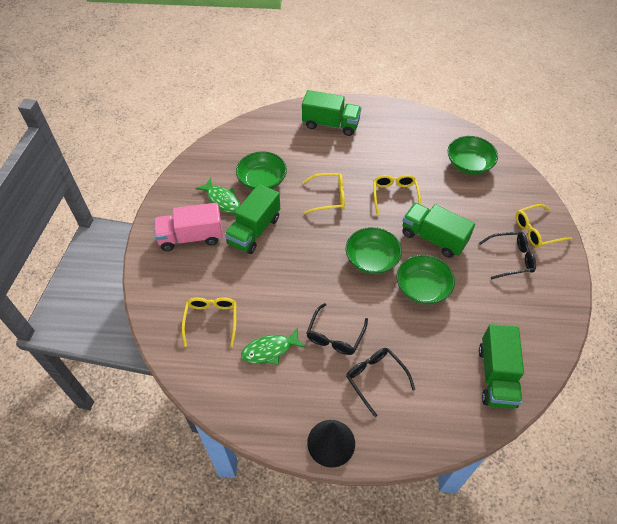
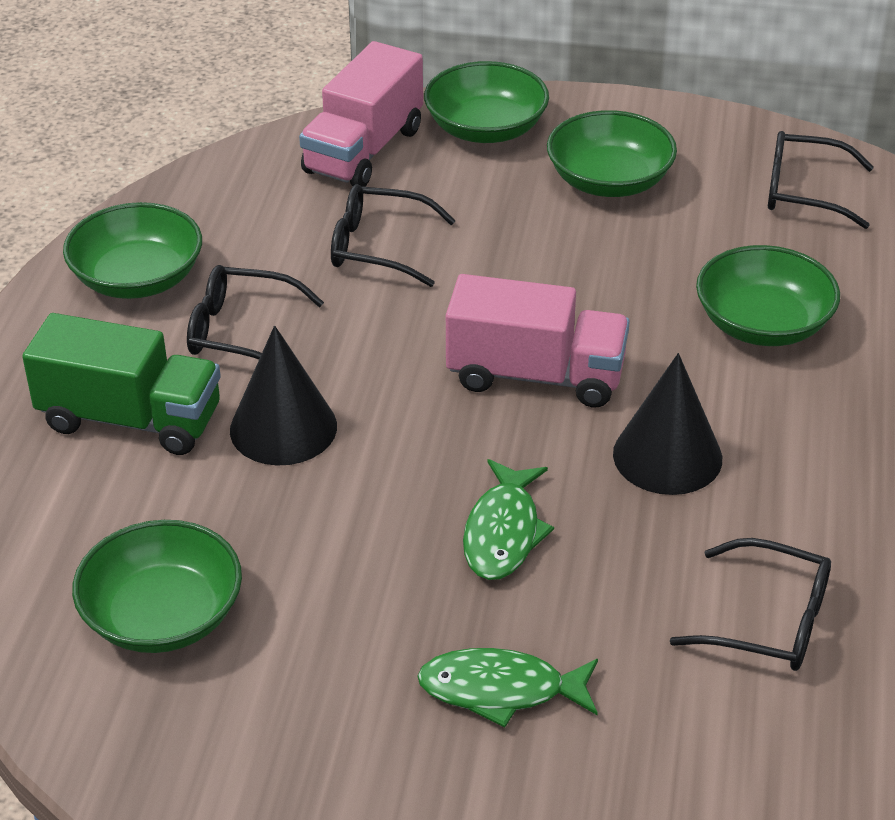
black cone: [307,420,355,468] = 1 -> [230,325,337,466] [613,353,722,495] = 2
black glasses: [306,303,368,355] [346,348,415,417] [478,232,536,279] = 3 -> [187,265,324,360] [331,184,456,287] [670,538,831,671] [768,131,874,229] = 4
green bowl: [236,152,287,190] [346,227,402,274] [396,255,455,304] [448,136,498,175] = 4 -> [63,202,202,299] [72,520,242,653] [424,61,549,143] [547,110,677,197] [696,245,840,346] = 5
green truck: [225,184,280,254] [302,90,361,136] [403,203,475,258] [479,324,524,409] = 4 -> [22,313,221,455] = 1
pink truck: [154,203,223,251] = 1 -> [299,41,423,187] [446,274,630,407] = 2
yellow glasses: [182,297,237,347] [302,173,345,214] [373,175,421,215] [516,204,572,248] = 4 -> none = 0

